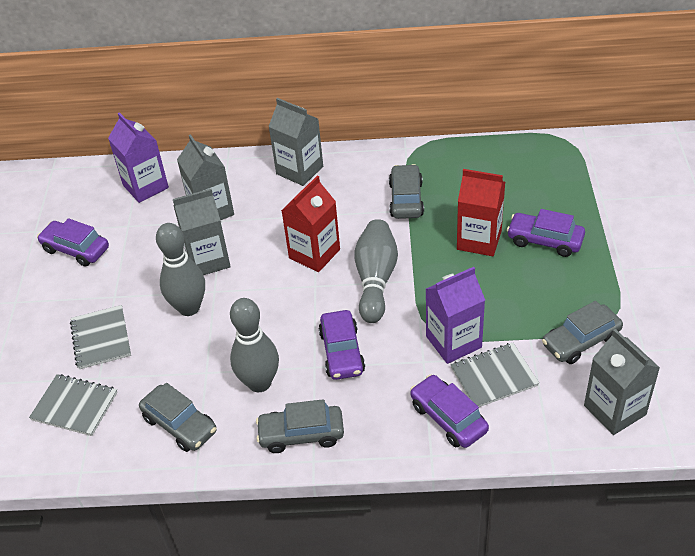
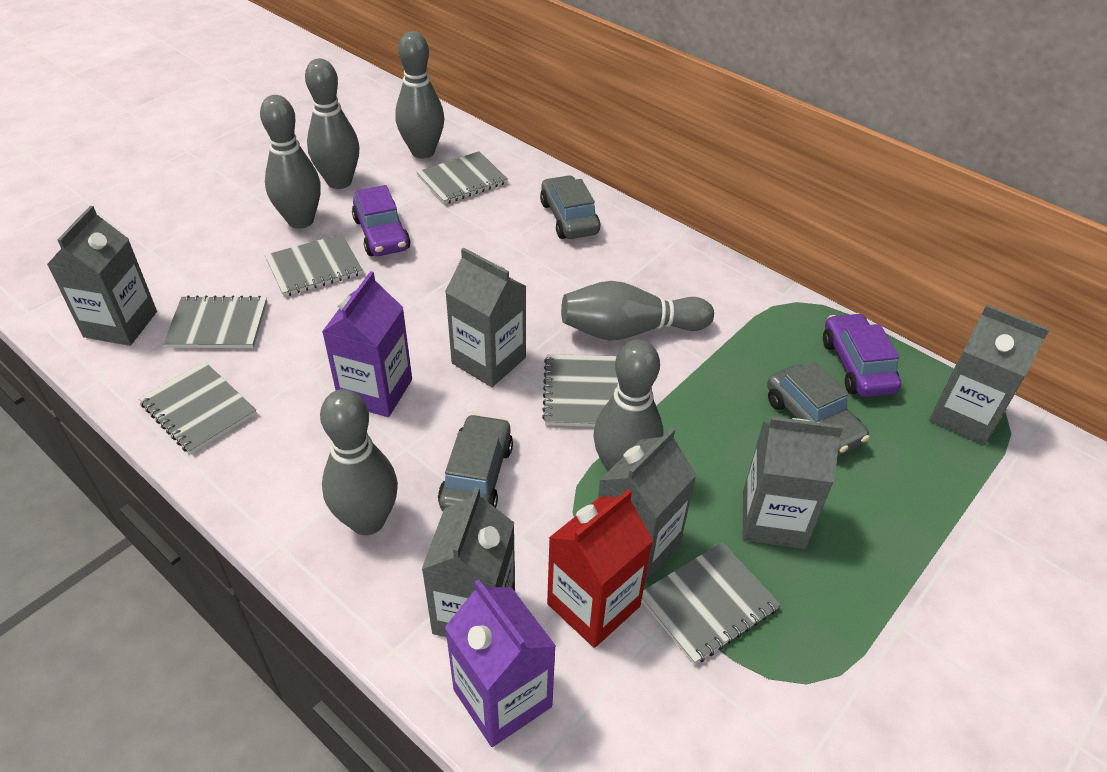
grey bowling pin: [156,223,205,316] [230,298,279,392] [354,219,398,323] = 3 -> [260,95,321,229] [305,59,359,189] [320,389,398,535] [395,31,444,158] [561,281,714,340] [593,339,664,472] = 6
grey car: [139,383,217,452] [256,399,344,453] [389,164,424,219] [542,301,623,364] = 4 -> [438,414,513,511] [540,175,600,239] [767,362,870,456] = 3
grey carton: [173,189,231,275] [177,134,234,220] [268,98,323,186] [584,329,660,435] = 4 -> [47,206,157,346] [421,487,515,637] [445,247,526,387] [598,428,696,583] [743,417,843,549] [929,305,1050,445] = 6
grey notebook: [29,374,118,436] [70,305,131,369] [450,343,539,407] = 3 -> [139,361,257,454] [163,295,267,348] [265,234,363,297] [417,151,508,205] [542,354,618,427] [641,542,780,665] = 6
purple car: [37,218,109,267] [319,310,365,380] [410,374,489,448] [507,209,585,257] = 4 -> [352,185,411,256] [823,313,901,397] = 2
red carton: [281,176,340,272] [457,169,505,256] = 2 -> [547,489,653,648] = 1

